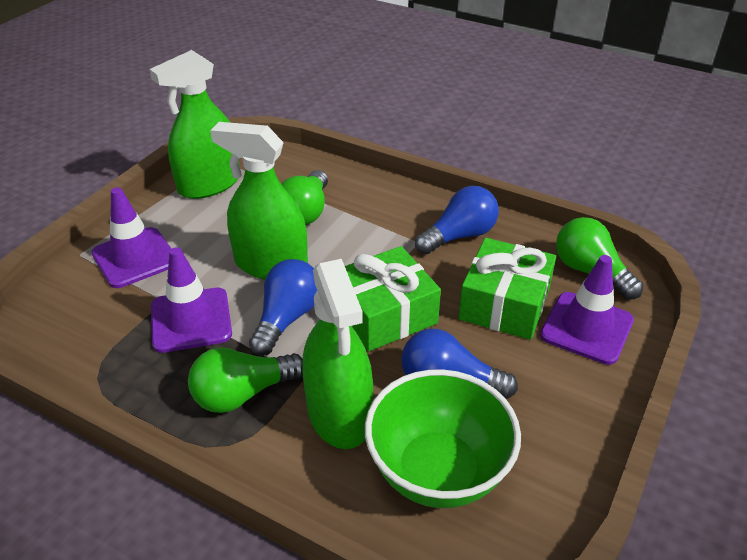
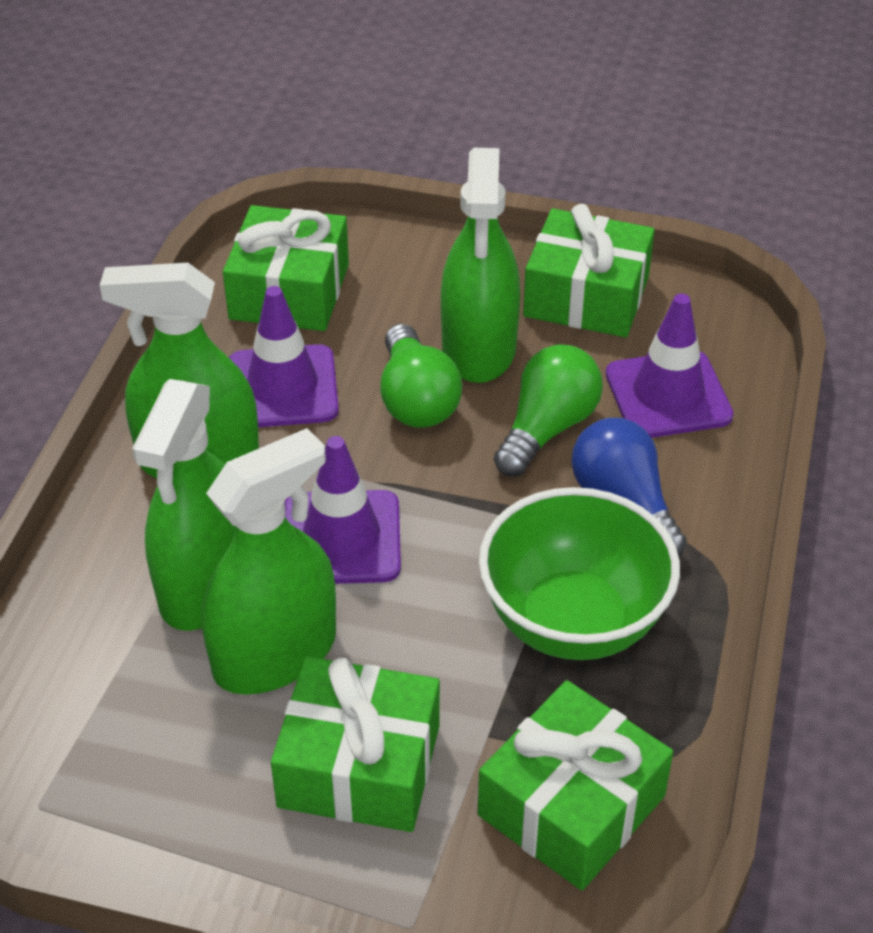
blue light bulb: [249,259,317,356] [401,329,518,399] [415,186,499,254] = 3 -> [571,418,687,557] = 1
green gift: [345,246,441,351] [458,238,556,340] = 2 -> [223,205,349,331] [271,656,440,832] [478,680,673,890] [523,204,655,337] = 4
green light bulb: [188,347,303,413] [281,170,328,225] [556,217,643,300] = 3 -> [380,324,462,428] [494,344,603,476] = 2
green spray bottle: [150,50,240,199] [210,122,308,280] [302,259,373,449] = 3 -> [100,263,259,479] [132,379,235,631] [202,428,336,694] [441,148,520,383] = 4

